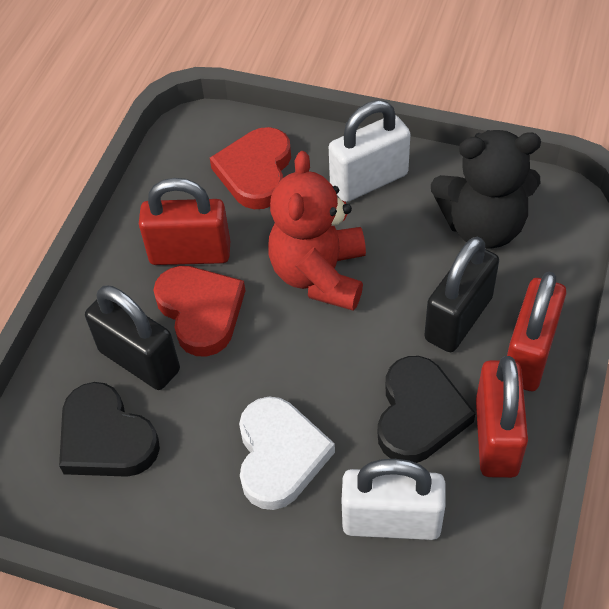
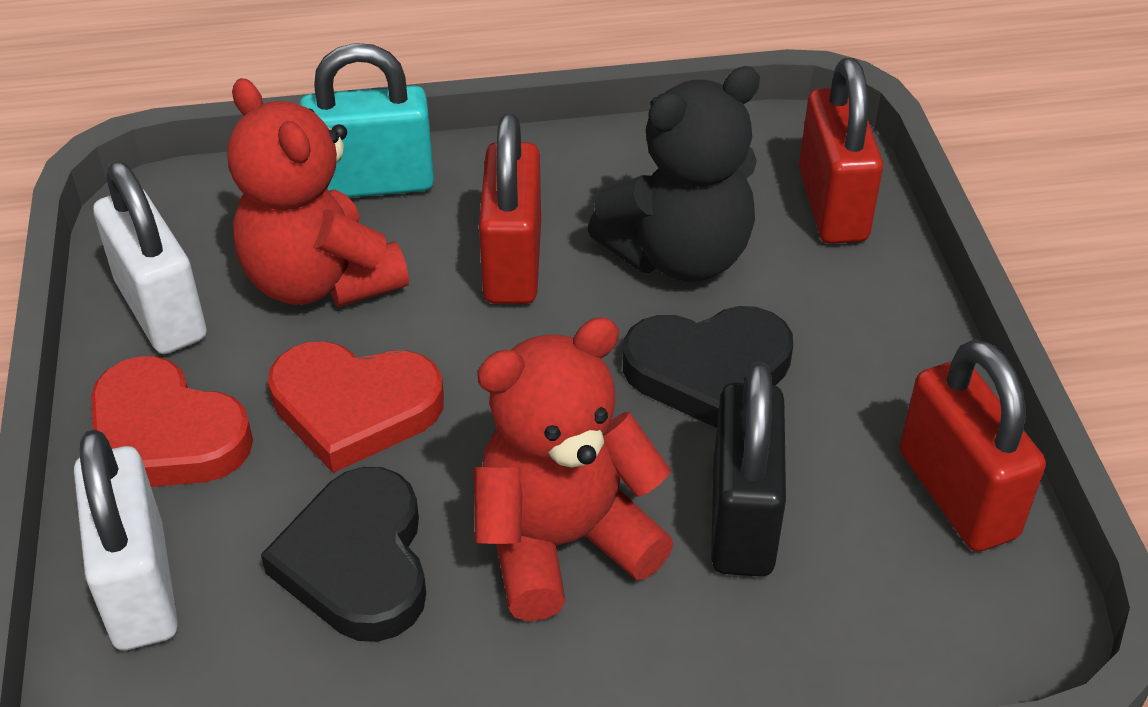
black padlock: [85,285,180,390] [424,237,499,352] = 2 -> [711,362,786,577] = 1
red teddy bear: [268,151,366,311] = 1 -> [227,78,409,307] [474,317,674,621] = 2
turquoise padlock: none = 0 -> [299,43,434,198] = 1
white heart: [239,397,335,510] = 1 -> none = 0

